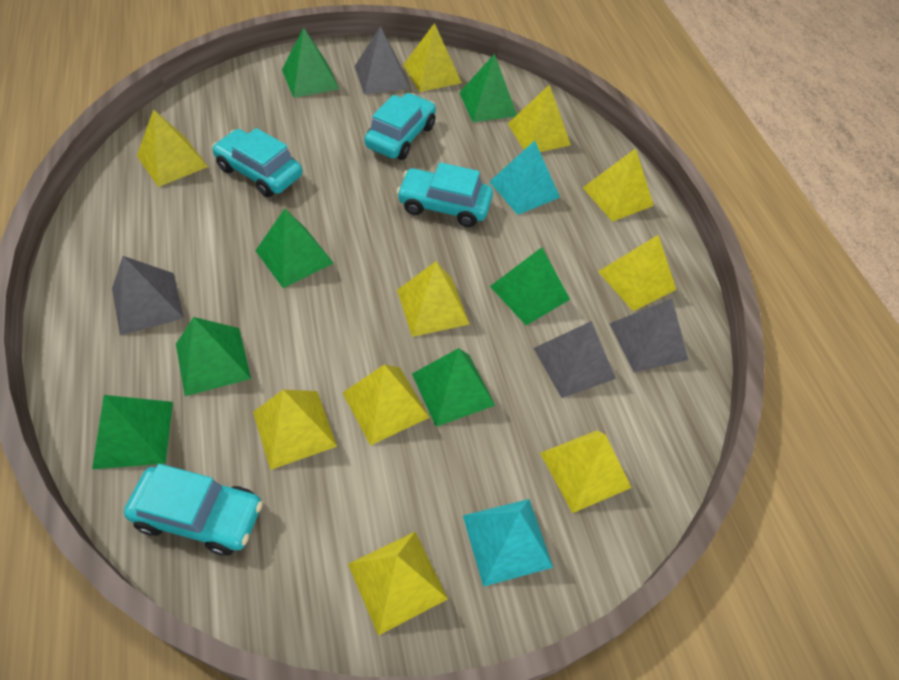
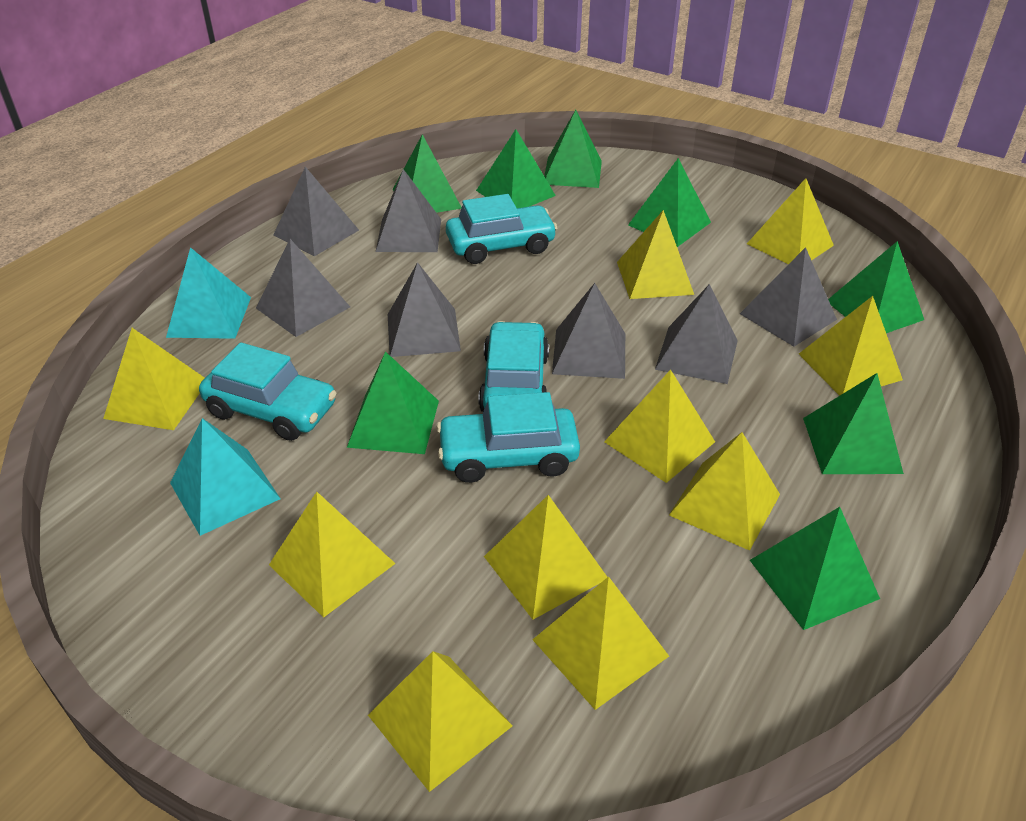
green pyramid: [92,395,173,469] [176,317,251,396] [255,209,334,288] [282,28,339,98] [412,348,495,427] [459,54,517,122] [490,247,570,326] = 7 -> [347,351,439,454] [393,134,462,213] [476,129,556,208] [544,110,602,188] [628,158,711,247] [750,507,880,630] [803,373,904,474] [828,241,924,333] = 8
grey pyramid: [112,256,184,335] [354,26,410,95] [533,321,616,398] [609,299,688,372] = 4 -> [256,239,350,337] [273,167,359,256] [376,169,441,252] [388,262,461,357] [552,283,625,379] [655,284,738,384] [740,247,837,347] = 7

